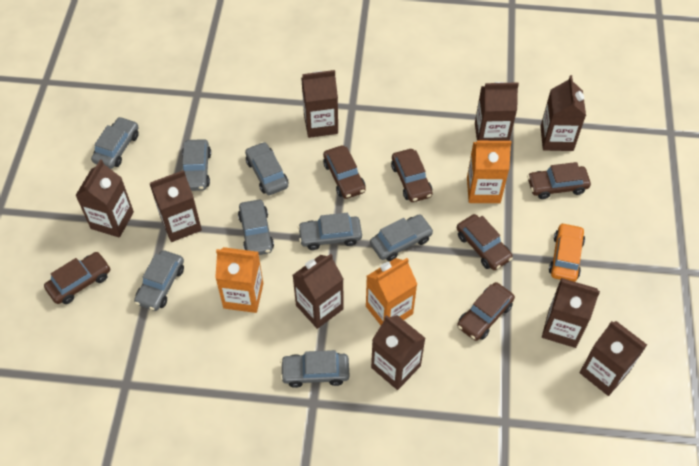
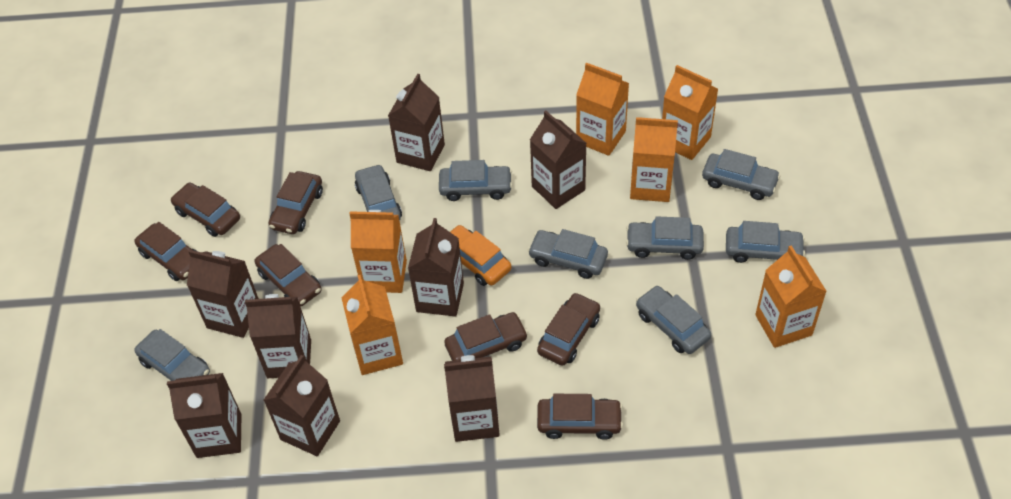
brown car: [44,252,110,304] [323,145,366,199] [391,149,433,202] [457,214,513,270] [457,282,515,341] [527,162,591,199] = 6 -> [134,222,197,281] [171,183,240,237] [255,244,322,307] [268,171,323,234] [444,312,528,361] [537,292,600,366] [537,394,623,440] = 7
brown carton: [75,159,134,238] [150,170,202,242] [293,254,344,329] [301,70,338,138] [371,315,426,390] [475,82,519,141] [540,75,586,151] [542,278,600,348] [580,321,647,396] = 9 -> [167,373,241,458] [187,250,259,338] [245,294,311,378] [264,355,340,456] [388,74,445,171] [408,218,464,317] [444,355,500,442] [530,111,587,209] = 8
orange carton: [215,247,263,313] [366,258,417,325] [467,141,512,203] = 3 -> [342,275,403,375] [349,210,407,293] [576,63,629,156] [630,117,678,202] [662,65,718,160] [755,245,827,348] = 6

